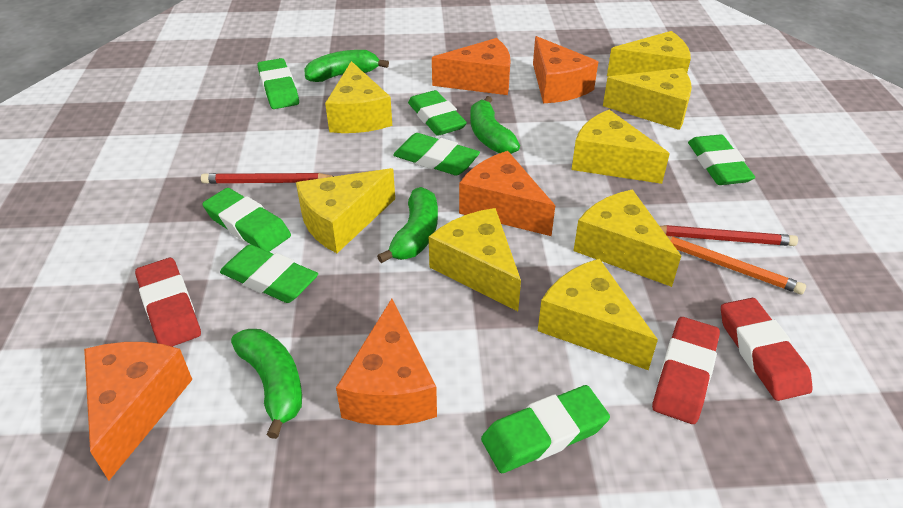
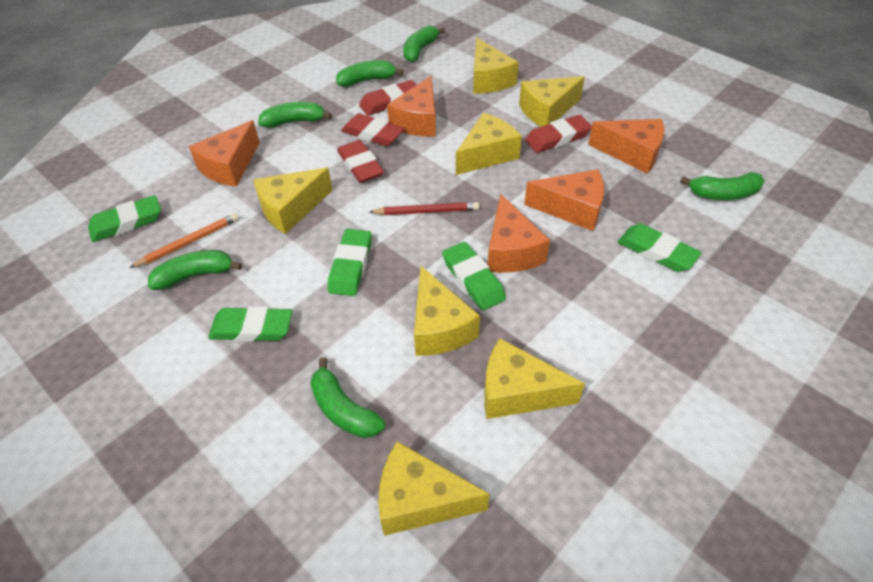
green banana: [231,329,302,439] [304,50,389,82] [377,187,438,263] [470,96,520,154] = 4 -> [148,250,242,290] [258,102,332,128] [310,357,385,438] [336,60,404,87] [403,25,445,62] [680,172,765,200] = 6
green eraser: [202,188,291,252] [220,244,318,303] [257,58,299,109] [393,133,480,176] [408,90,467,136] [481,385,610,473] [688,135,755,185] = 7 -> [88,195,161,242] [208,306,292,342] [328,229,372,296] [442,242,506,310] [618,224,702,272] = 5
red eraser: [135,258,201,347] [652,317,720,424] [721,298,813,401] = 3 -> [337,140,384,183] [341,113,405,146] [359,80,416,116] [525,115,592,153] = 4
red pencil: [201,173,334,184] [660,225,798,246] = 2 -> [369,202,480,215] = 1
yellow cheese: [296,168,395,253] [325,61,392,133] [429,208,521,311] [538,259,658,370] [571,110,670,184] [573,189,681,287] [603,68,692,130] [607,31,691,77] = 8 -> [254,168,333,234] [379,441,490,536] [414,266,480,356] [456,113,522,175] [473,38,519,93] [484,338,585,419] [519,76,585,127] = 7

